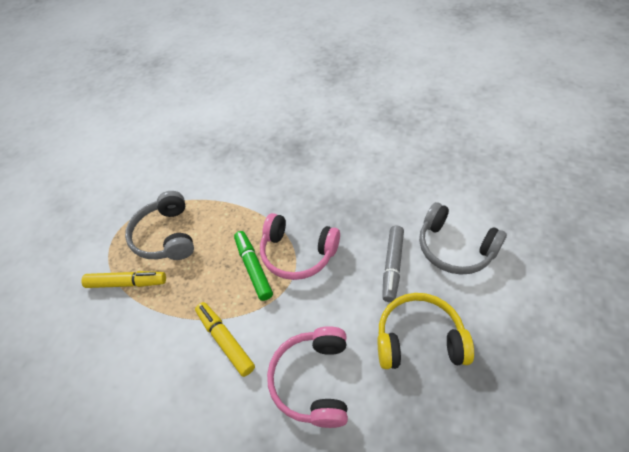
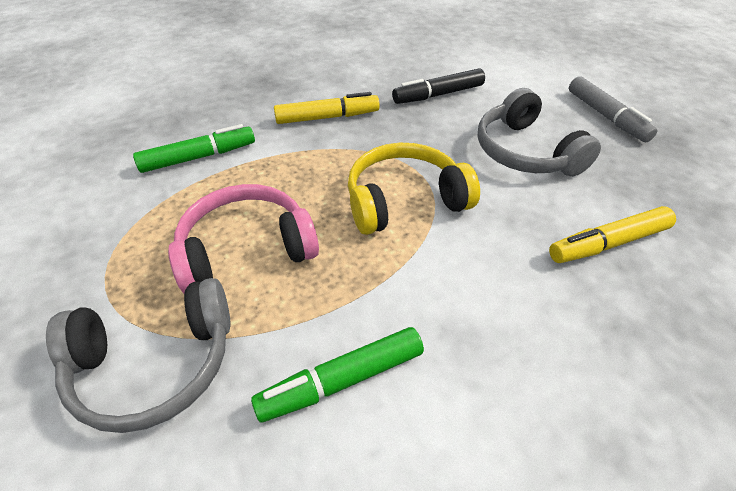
black marker: none = 0 -> [392,68,485,104] = 1
green marker: [234,231,273,301] = 1 -> [133,124,255,173] [251,327,424,423] = 2
pink headphones: [260,213,340,280] [267,326,348,428] = 2 -> [168,184,319,293] = 1

